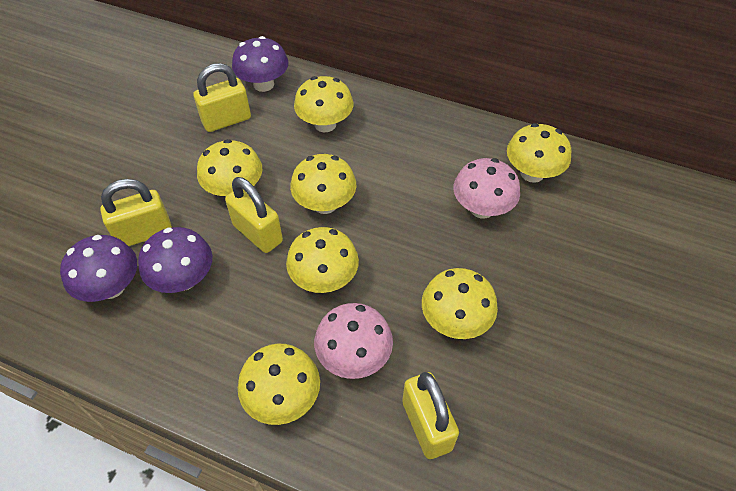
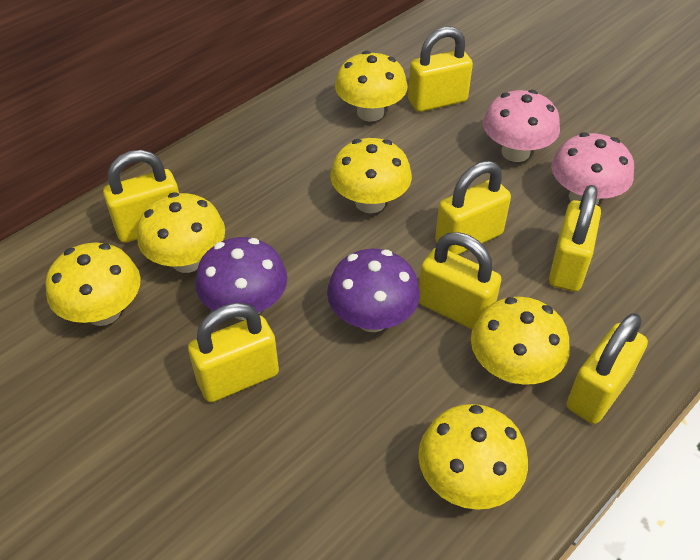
purple mushroom: [60,235,137,302] [138,227,212,293] [232,36,288,92] = 3 -> [195,237,288,320] [327,249,420,332] = 2
yellow mushroom: [197,139,262,197] [238,344,320,425] [286,227,359,293] [290,154,356,214] [294,76,354,132] [422,268,498,339] [507,123,571,183] = 7 -> [45,242,141,326] [137,192,225,273] [330,138,412,213] [335,51,407,122] [418,404,528,510] [471,297,570,385] = 6
yellow padlock: [100,179,172,246] [193,63,251,132] [225,177,283,253] [402,372,459,459] = 4 -> [103,150,179,243] [188,303,279,402] [408,27,473,112] [419,232,502,330] [435,161,511,255] [549,185,601,292] [567,313,648,424] = 7

